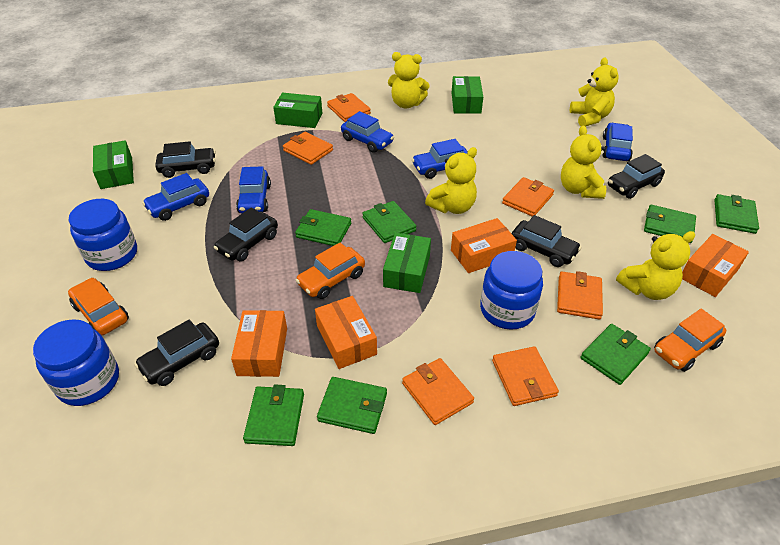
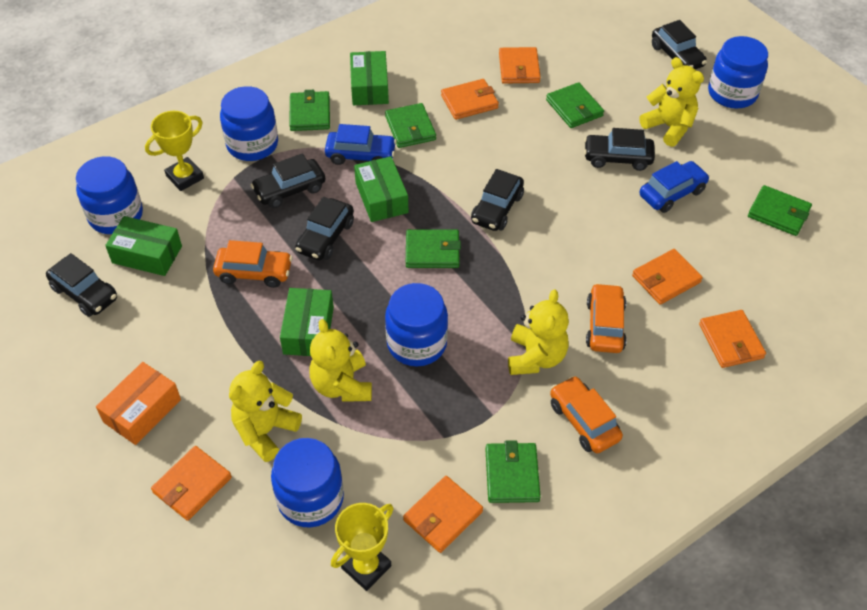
black car: [134,320,219,386] [155,141,216,178] [214,207,278,262] [511,215,582,267] [608,154,665,199] = 5 -> [46,253,117,317] [251,153,325,208] [295,197,354,260] [471,169,524,231] [584,128,655,171] [652,20,707,70] = 6
blue car: [142,173,209,221] [236,166,271,213] [341,111,394,153] [412,139,468,179] [602,122,633,161] = 5 -> [325,124,397,165] [640,161,710,213] = 2
blue jar: [33,319,119,406] [69,199,137,271] [480,251,543,330] = 3 -> [76,156,143,234] [220,86,278,161] [271,438,344,527] [385,283,448,366] [708,36,768,109] = 5
green wallet: [243,384,304,446] [295,209,351,246] [317,377,387,434] [362,201,417,243] [581,324,651,385] [644,205,696,243] [715,194,759,234] = 7 -> [289,90,330,131] [385,103,436,148] [406,229,461,268] [485,440,541,503] [546,82,604,128] [748,185,812,236] = 6
orange box: [231,310,287,377] [315,296,377,369] [451,218,517,273] [682,234,749,297] = 4 -> [96,362,181,445] = 1
yellow teddy bear: [388,52,430,109] [425,147,477,214] [561,126,606,199] [570,57,619,127] [616,231,695,300] = 5 -> [229,361,302,462] [309,319,372,402] [508,290,569,375] [639,57,704,147] = 4
yellow trophy: none = 0 -> [145,111,204,191] [331,503,394,591] = 2

